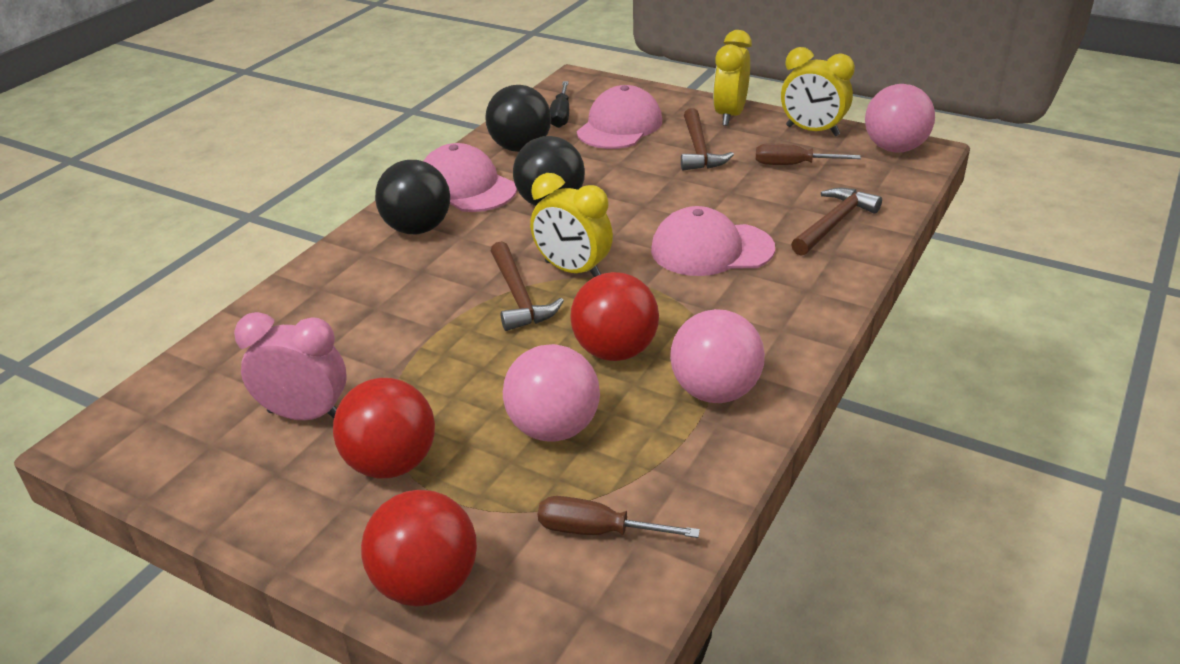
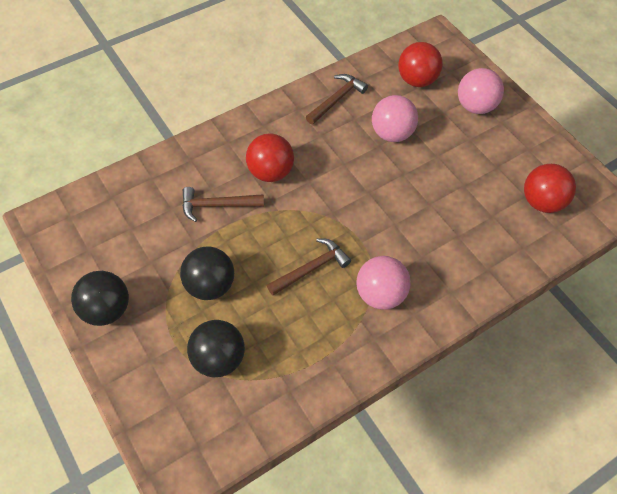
black screwdriver: [550,81,569,128] = 1 -> none = 0
brown screwdriver: [538,496,700,538] [756,144,861,165] = 2 -> none = 0
pink cap: [423,143,517,212] [577,85,662,149] [651,206,775,276] = 3 -> none = 0
pink clock: [234,312,347,420] = 1 -> none = 0
yellow clock: [530,173,613,277] [713,30,752,126] [781,47,855,136] = 3 -> none = 0

